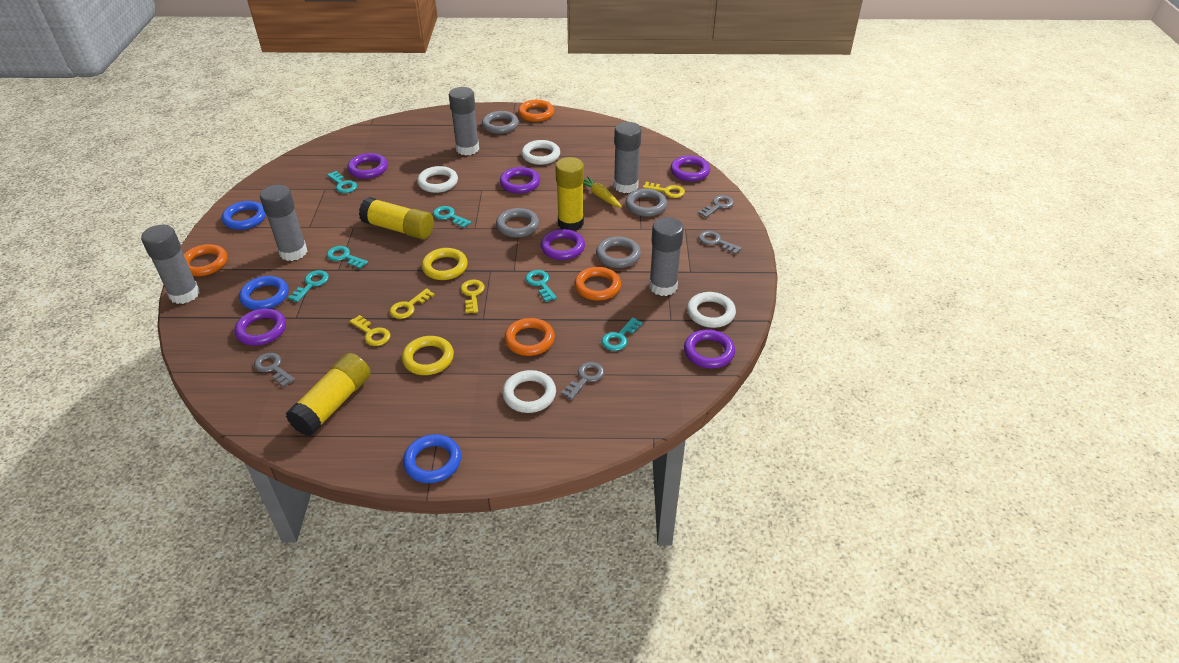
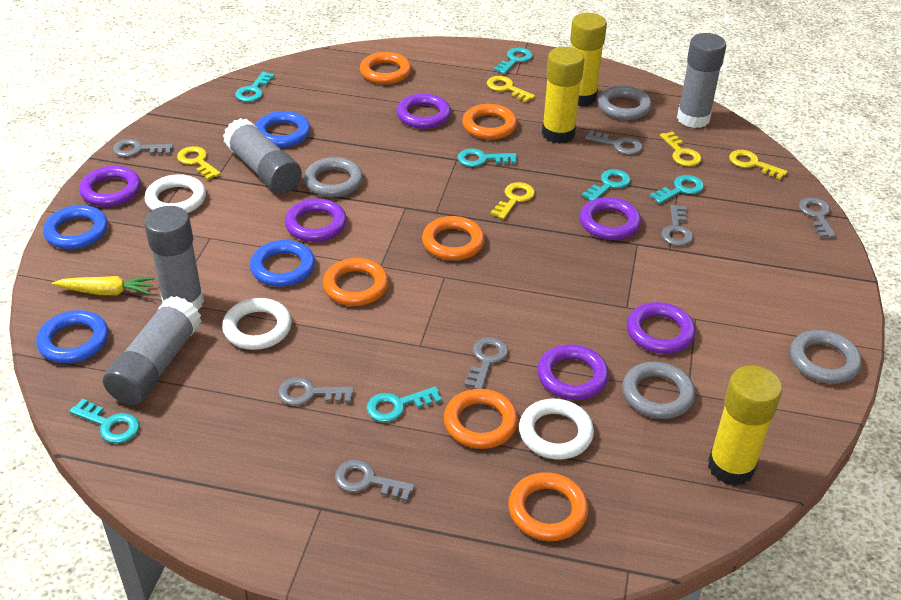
blue ring: [222,201,266,230] [239,276,288,310] [403,434,461,483] = 3 -> [36,310,109,363] [43,205,108,249] [250,240,315,287] [255,111,310,148] = 4
grey glue stick: [141,225,200,304] [260,185,307,261] [449,87,479,155] [614,122,641,193] [649,217,684,296] = 5 -> [103,296,201,405] [144,206,204,310] [223,118,302,194] [677,33,726,128] = 4
grey key: [254,353,295,387] [561,362,604,400] [698,195,734,218] [699,230,742,254] = 4 -> [113,139,173,157] [278,377,354,406] [335,460,415,501] [464,337,508,389] [585,130,642,155] [661,205,693,246] [799,197,836,238] = 7
orange ring: [184,244,227,276] [504,318,555,356] [518,100,554,122] [574,267,621,301] = 4 -> [323,258,389,306] [360,52,411,84] [422,216,485,261] [444,389,518,449] [462,104,517,140] [508,472,589,541] = 6
turquoise key: [288,270,329,302] [327,171,357,193] [327,246,368,269] [433,206,471,228] [526,270,557,302] [602,317,643,351] = 6 -> [69,399,139,443] [235,72,274,102] [366,386,442,422] [458,149,517,167] [494,48,532,74] [582,169,631,201] [650,175,704,204] = 7
white ring: [417,166,458,193] [502,370,556,413] [522,140,560,165] [687,292,736,328] = 4 -> [145,174,206,213] [222,298,292,350] [519,399,594,460] = 3
yellow key: [349,315,391,346] [390,288,435,319] [461,280,485,313] [643,182,685,198] = 4 -> [177,146,221,180] [487,76,535,102] [491,182,535,219] [660,131,702,166] [729,150,787,180] = 5
yellow ring: [402,336,454,375] [421,248,468,280] = 2 -> none = 0

